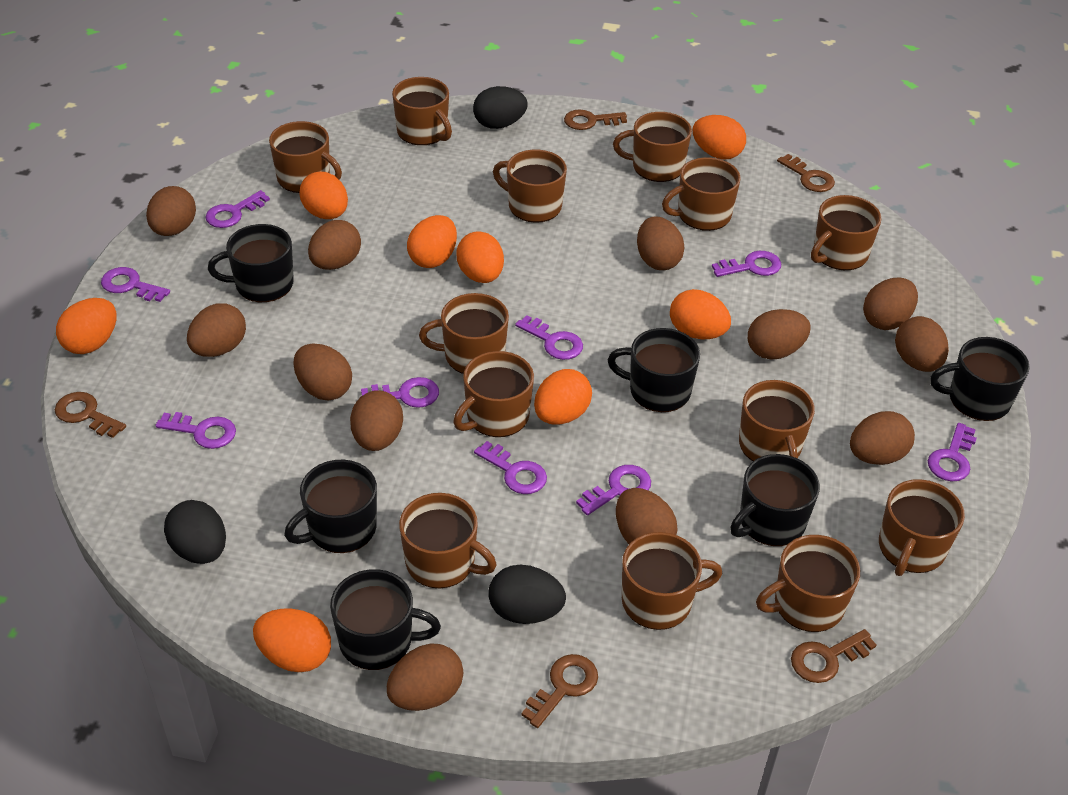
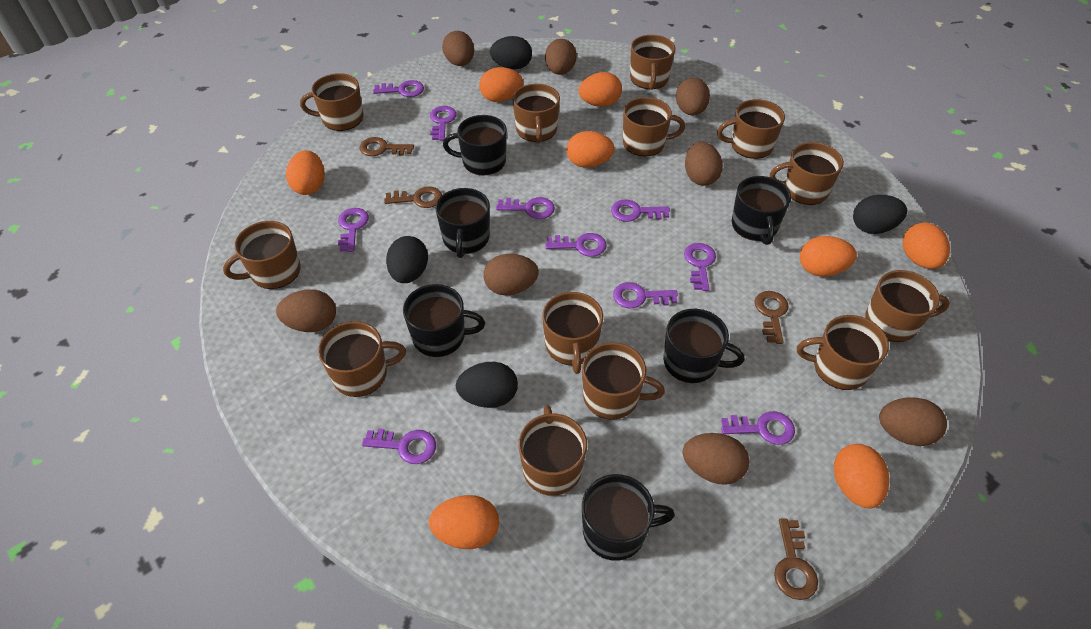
black egg: [164,500,226,564] [473,86,528,129] [488,565,566,624] = 3 -> [386,236,428,283] [456,362,518,408] [490,36,532,69] [853,195,907,234] = 4
brown egg: [146,186,196,236] [187,303,246,357] [294,343,352,400] [308,220,361,270] [350,390,403,451] [387,643,464,711] [616,488,678,544] [637,217,685,270] [748,309,811,360] [850,411,915,465] [863,278,918,330] [895,316,949,372] = 12 -> [276,289,336,332] [442,31,474,66] [484,254,539,295] [545,39,577,75] [676,78,710,115] [683,433,749,485] [685,142,723,186] [879,398,947,446] = 8
brown key: [55,392,126,438] [522,654,598,728] [564,109,627,130] [777,154,835,192] [791,629,877,683] = 5 -> [360,137,414,156] [384,186,442,208] [754,291,789,344] [774,518,818,600] = 4
purple key: [101,267,170,302] [155,412,236,449] [205,190,270,228] [360,377,439,408] [474,441,547,494] [515,315,583,360] [576,465,651,515] [712,251,781,277] [928,423,977,481] = 9 -> [338,208,369,252] [362,428,436,464] [373,80,424,97] [430,106,457,141] [496,197,555,219] [545,233,607,257] [611,200,670,222] [613,282,678,308] [684,243,716,291] [721,411,795,445] = 10

